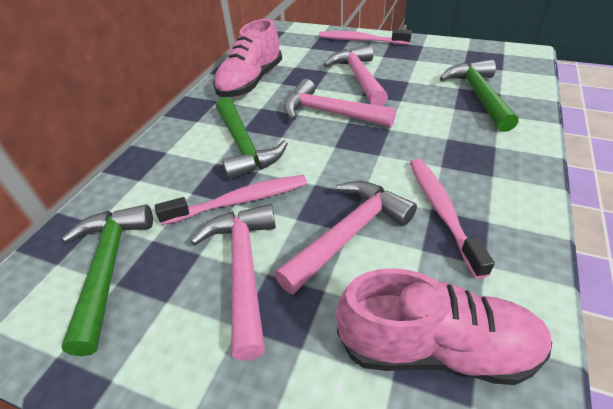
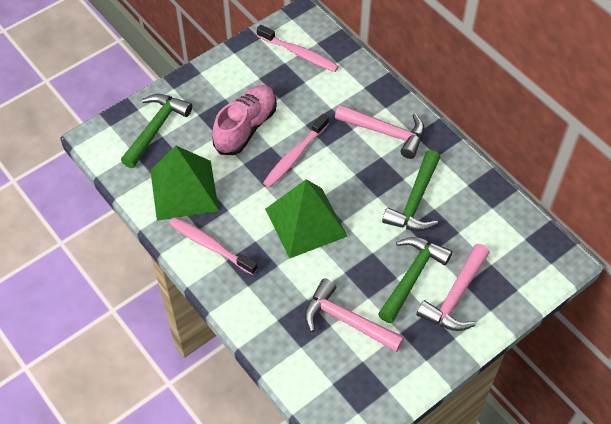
green pyramid: none = 0 -> [150,146,219,221] [265,179,348,259] = 2
pink hammer: [190,204,276,361] [274,181,417,294] [284,79,396,127] [324,45,388,106] = 4 -> [304,278,404,352] [335,105,425,159] [416,244,490,331] = 3
pink shoe: [213,19,282,97] [336,268,552,385] = 2 -> [213,85,277,155] = 1

